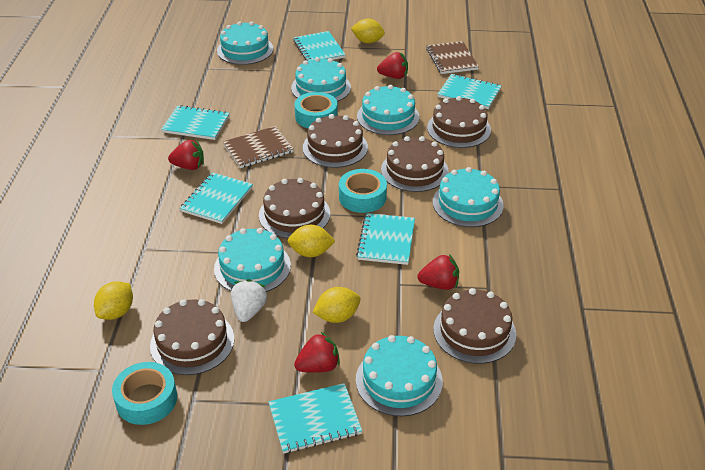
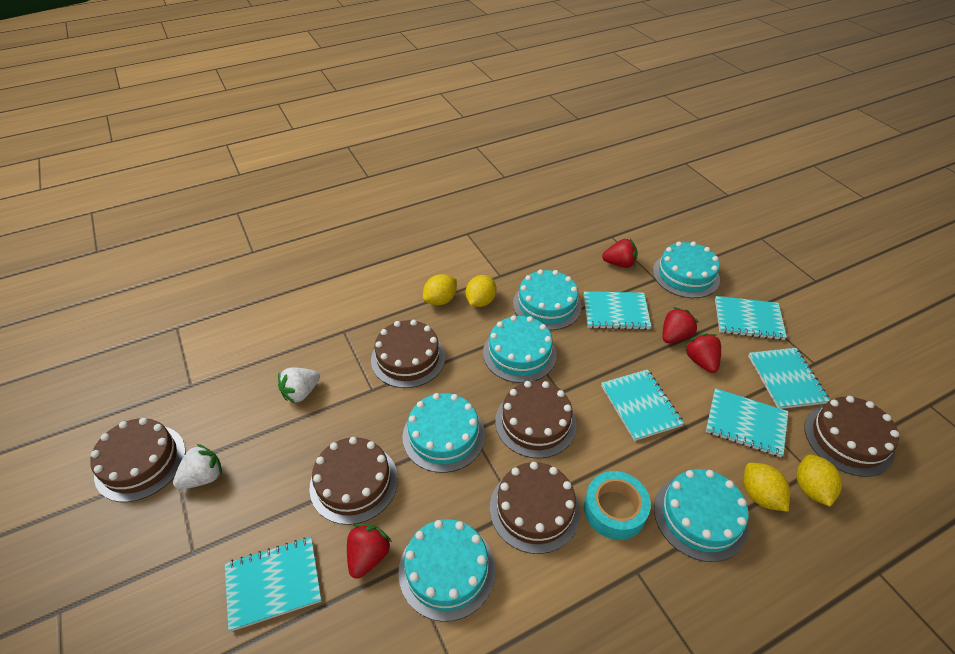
brown notebook: [223,126,294,168] [426,41,479,74] = 2 -> none = 0
turquoise tape: [112,362,177,425] [295,92,338,128] [339,169,387,213] = 3 -> [584,471,651,540] = 1
white strawberry: [231,279,267,322] = 1 -> [173,444,222,489] [278,367,320,404] = 2

